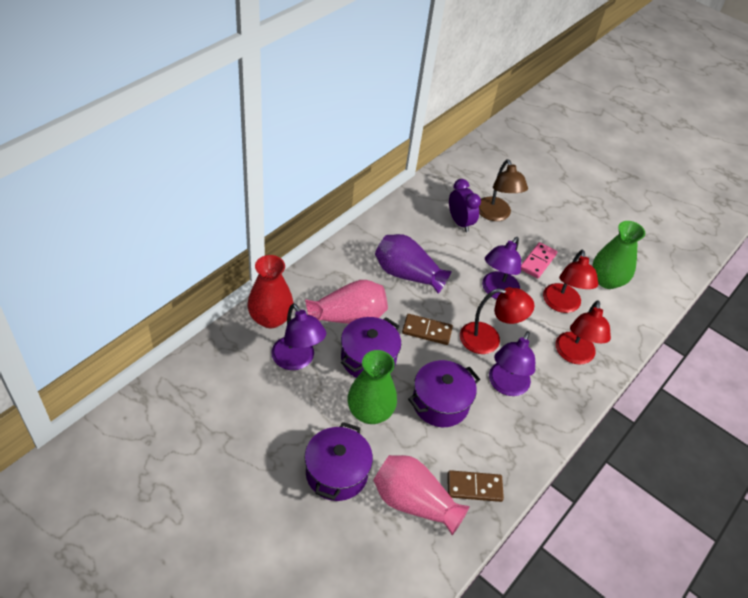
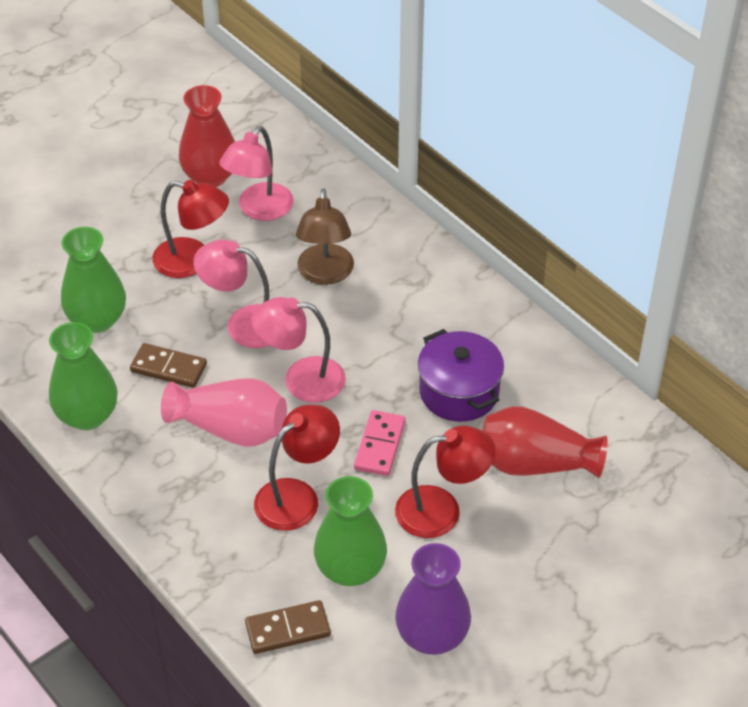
green vase: [348,350,397,424] [592,221,645,289] = 2 -> [49,322,117,430] [61,227,126,333] [314,476,387,586] = 3
pink lamp: none = 0 -> [193,240,270,348] [219,126,294,221] [251,297,346,403] = 3
pink vase: [305,280,388,324] [373,455,470,535] = 2 -> [161,378,287,447] = 1
purple clock: [449,179,481,232] = 1 -> none = 0
purple lamp: [271,303,326,370] [482,237,521,299] [489,331,535,396] = 3 -> none = 0
purple pot: [305,422,373,501] [341,317,401,378] [408,360,480,427] = 3 -> [418,329,504,422] = 1
red vase: [247,255,293,328] = 1 -> [179,85,235,187] [482,406,608,478] = 2

